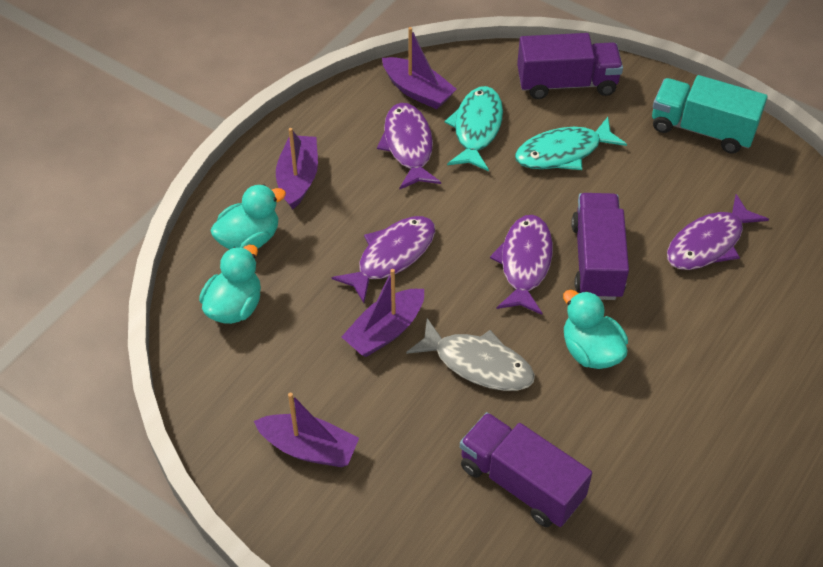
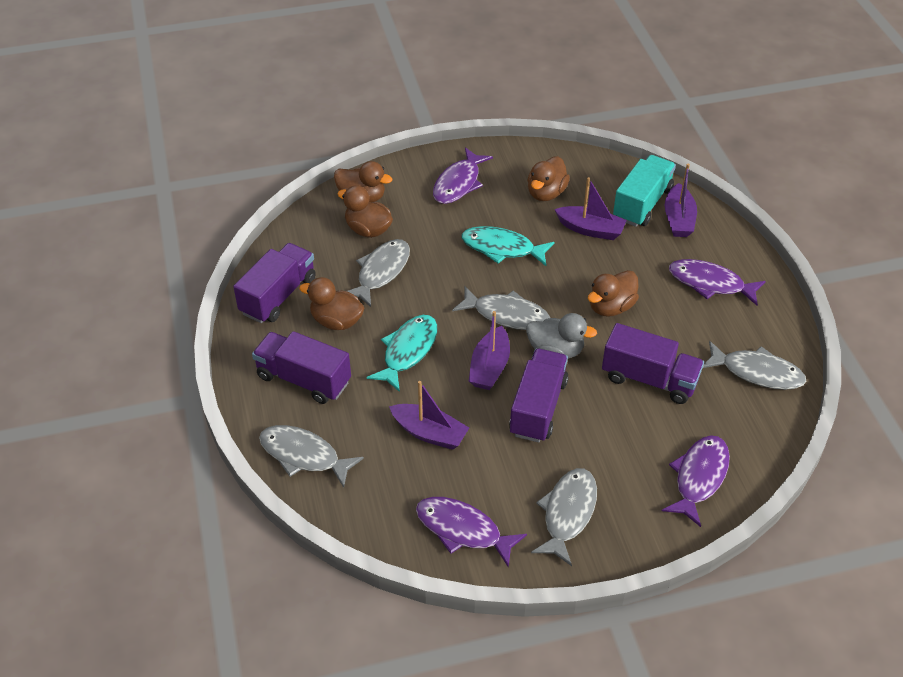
brown duck: none = 0 -> [299,277,365,330] [334,161,392,202] [338,185,393,238] [527,156,570,201] [588,270,639,317] = 5
grey duck: none = 0 -> [526,313,597,359] = 1
grey fish: [406,318,535,391] = 1 -> [259,425,364,488] [347,239,410,307] [452,286,551,330] [531,468,597,566] [703,341,806,390] = 5
purple truck: [460,412,592,527] [517,33,623,99] [571,193,629,300] = 3 -> [233,243,316,323] [252,331,351,404] [509,349,568,442] [602,323,704,404] = 4
turquoise duck: [199,245,261,324] [210,185,286,249] [563,290,628,369] = 3 -> none = 0

